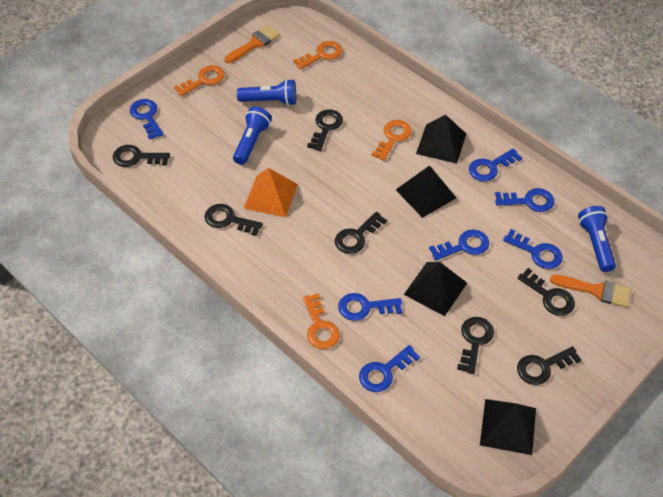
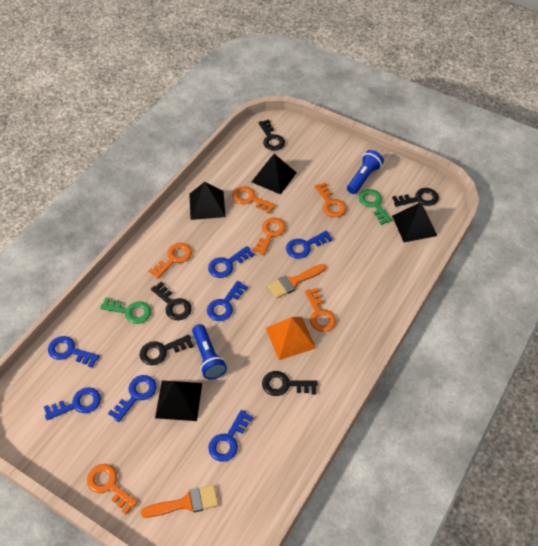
black key: [113,145,170,167] [204,204,263,236] [307,109,343,151] [335,212,387,254] [457,317,494,374] [517,268,575,316] [517,346,582,385] = 7 -> [140,335,193,365] [151,281,192,320] [258,119,285,151] [262,371,318,396] [392,188,439,207] = 5
blue flashlight: [233,107,272,165] [237,79,296,106] [578,206,616,272] = 3 -> [192,324,227,379] [347,150,384,194] = 2
green key: none = 0 -> [100,297,151,324] [359,189,392,225] = 2
orange key: [174,65,225,96] [293,41,343,70] [302,293,340,349] [371,120,412,161] = 4 -> [87,464,137,515] [149,243,192,279] [232,186,276,214] [253,218,286,255] [305,288,336,332] [314,182,346,217] = 6

